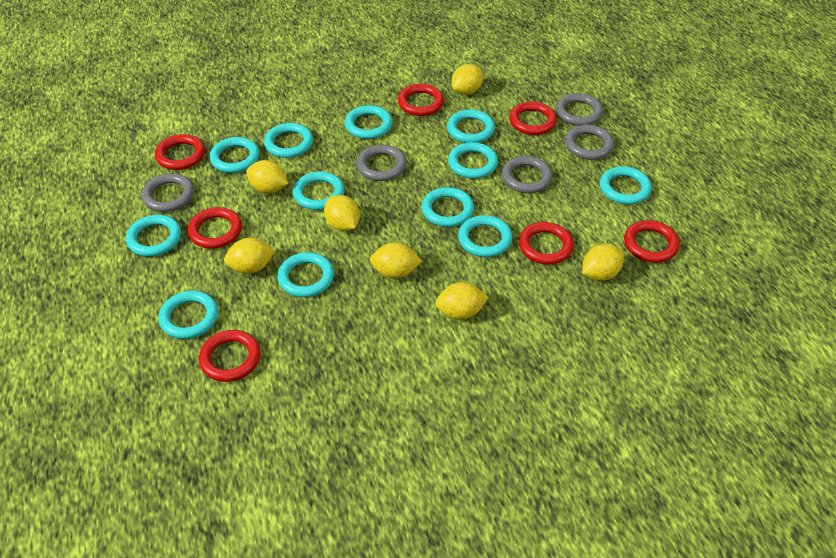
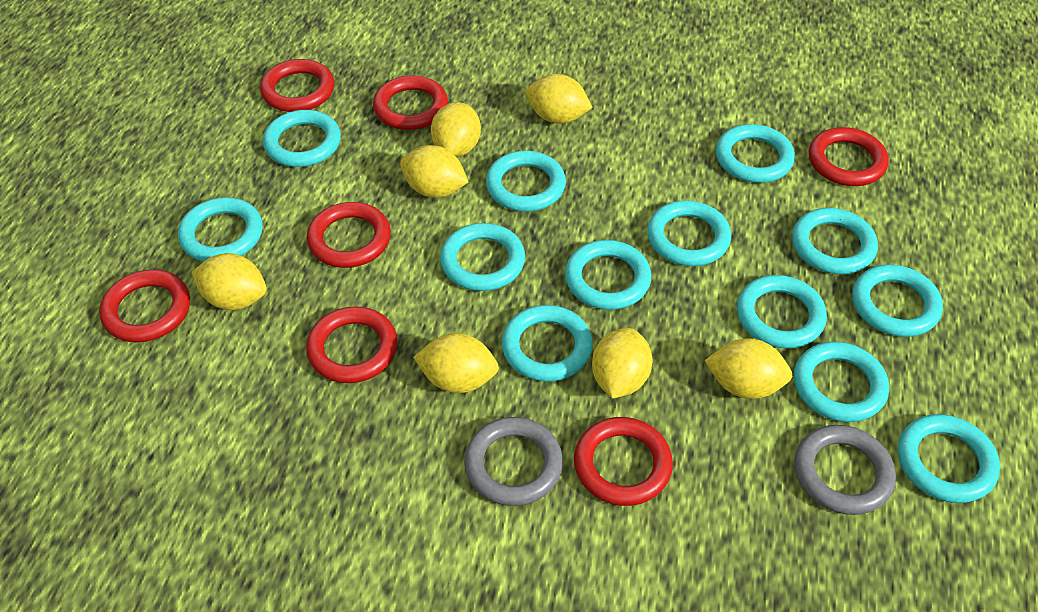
grey ring: [141,173,194,212] [356,145,407,181] [501,156,553,193] [556,93,603,126] [565,125,614,160] = 5 -> [464,417,563,506] [795,425,896,515] = 2
turquoise ring: [126,215,181,256] [158,291,218,339] [209,137,260,173] [264,123,313,158] [277,252,334,297] [293,171,345,210] [345,105,392,139] [421,187,474,227] [447,109,495,143] [448,142,498,179] [458,215,512,257] [600,166,652,205] = 12 -> [178,197,263,262] [263,110,341,167] [440,223,525,291] [486,150,566,212] [502,305,593,382] [565,240,651,310] [647,200,731,266] [716,124,795,183] [737,275,827,348] [792,208,878,274] [794,342,889,422] [852,265,943,337] [898,414,1000,503] = 13

